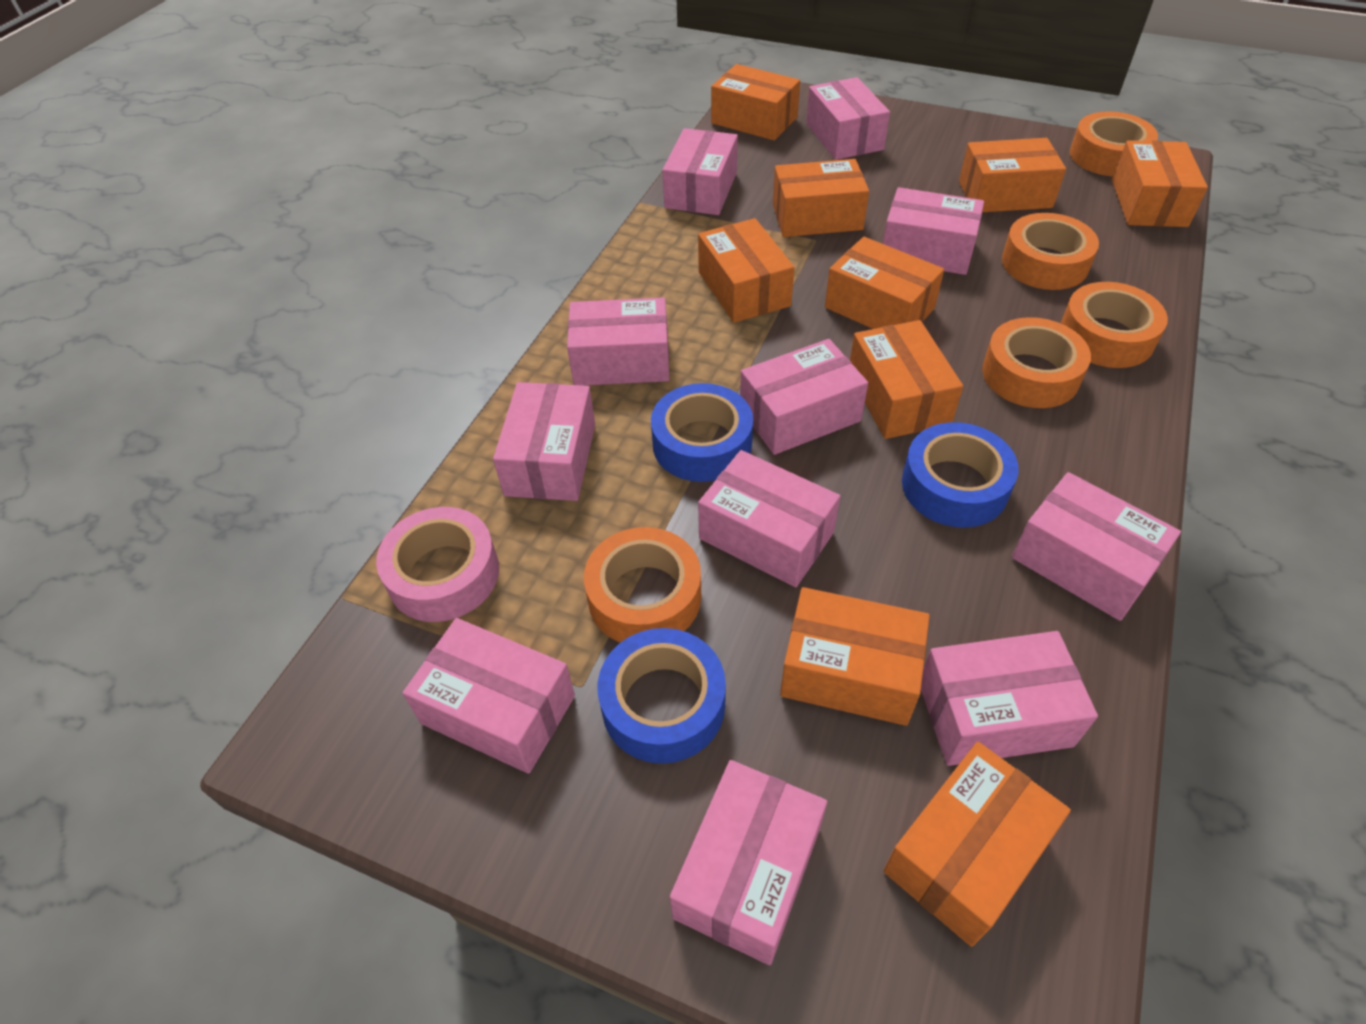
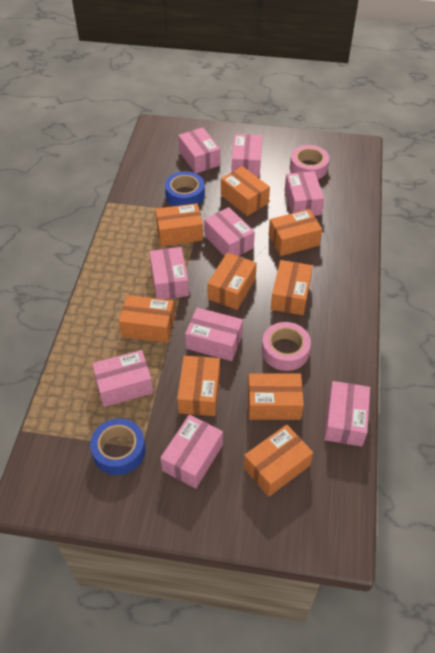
blue tape: [598,628,726,764] [651,383,753,482] [902,422,1019,528] = 3 -> [90,418,146,475] [165,171,205,206] = 2
orange tape: [584,527,701,643] [982,317,1091,408] [1002,213,1099,290] [1061,282,1168,368] [1070,111,1158,176] = 5 -> none = 0
pink box: [403,618,575,774] [493,382,595,501] [567,297,669,386] [663,128,738,215] [670,760,827,965] [698,450,841,587] [740,339,868,455] [806,77,890,160] [883,187,984,275] [921,631,1098,766] [1012,472,1181,621] = 11 -> [92,350,153,407] [149,247,189,299] [160,415,223,488] [178,127,220,173] [185,308,243,361] [204,207,255,256] [232,134,262,177] [284,171,324,216] [324,381,370,447] = 9
pink tape: [376,507,499,622] = 1 -> [262,322,311,371] [290,145,329,179] = 2

